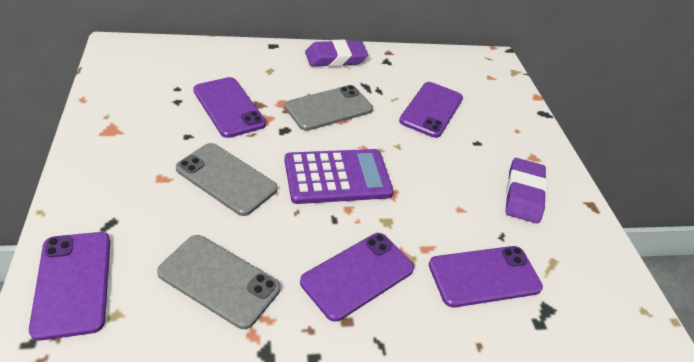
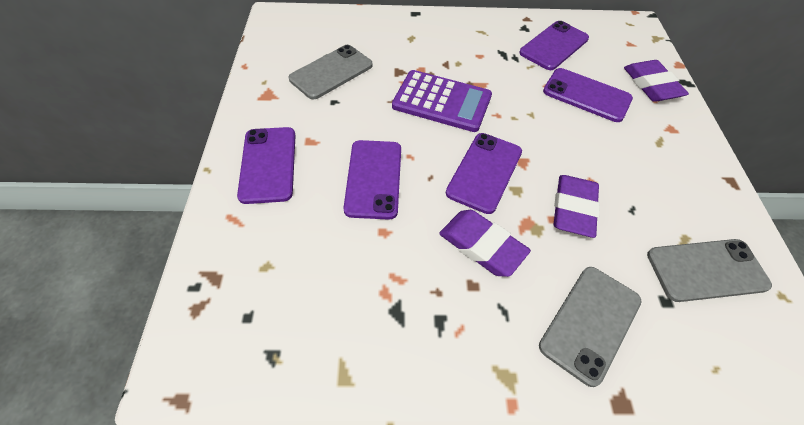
purple eraser: [305,40,368,67] [506,158,547,224] = 2 -> [439,210,531,277] [554,175,600,238] [624,60,689,102] = 3

